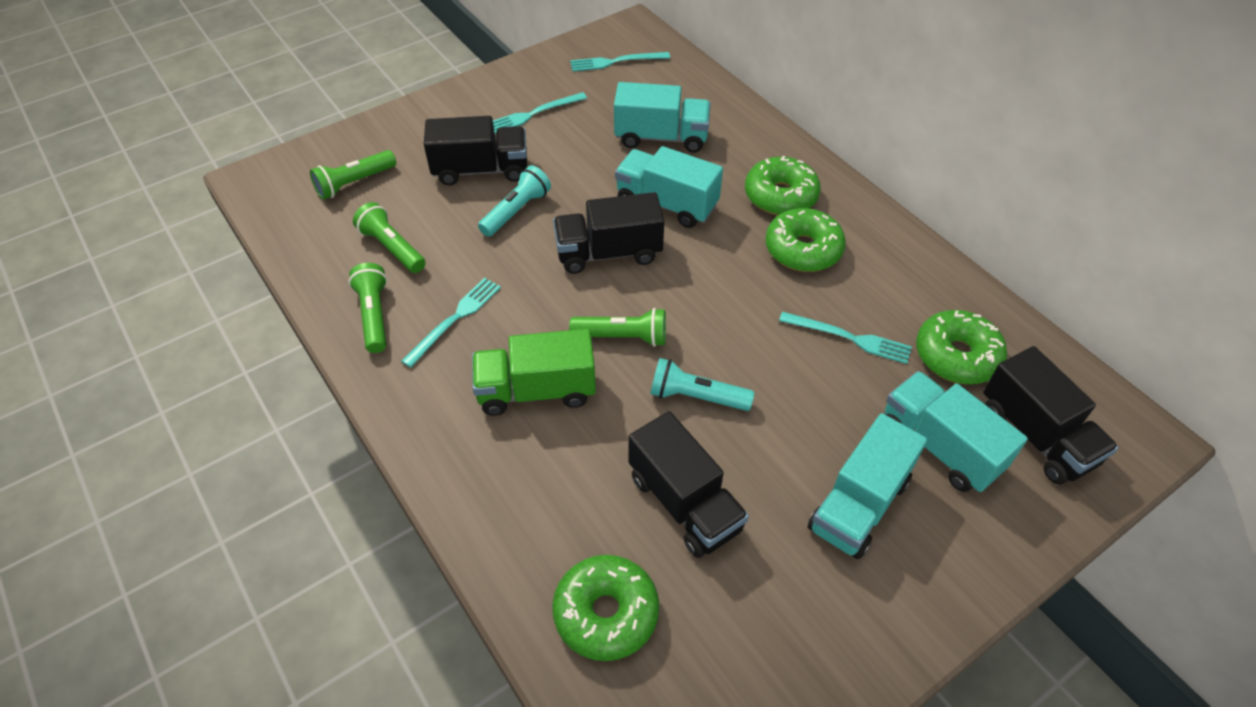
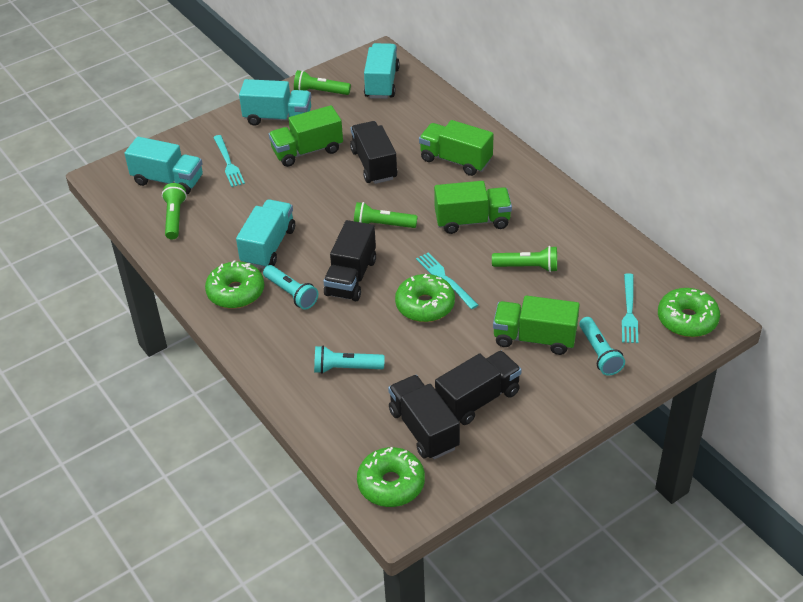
green truck: [472,329,596,416] = 1 -> [269,105,343,167] [419,120,494,176] [434,181,512,234] [493,295,580,355] = 4
turquoise flashlight: [478,165,551,237] [650,358,755,411] = 2 -> [263,265,318,310] [314,346,385,374] [579,317,625,376] = 3
turquoise fork: [401,278,501,368] [493,92,587,134] [570,52,670,72] [779,312,912,364] = 4 -> [213,135,245,187] [416,253,478,309] [622,273,638,343] = 3

